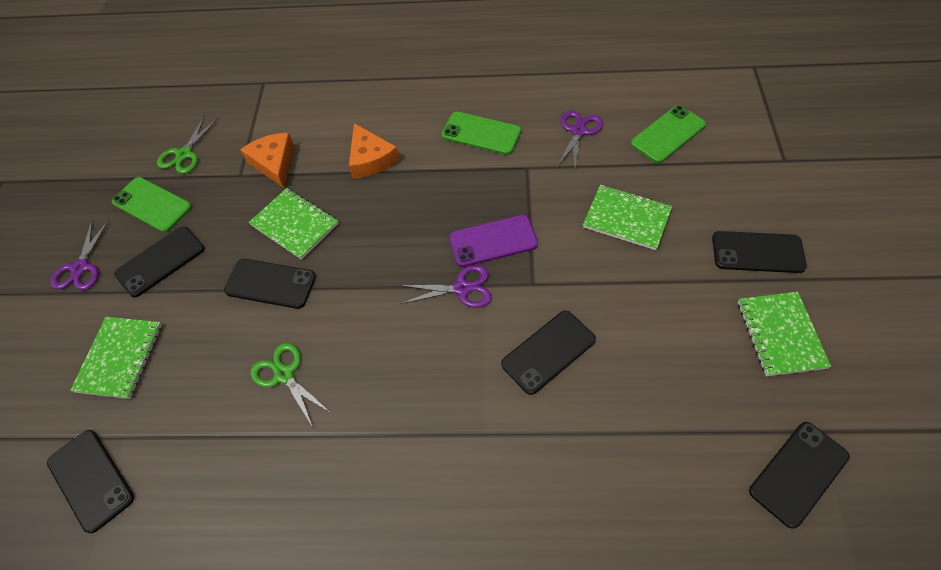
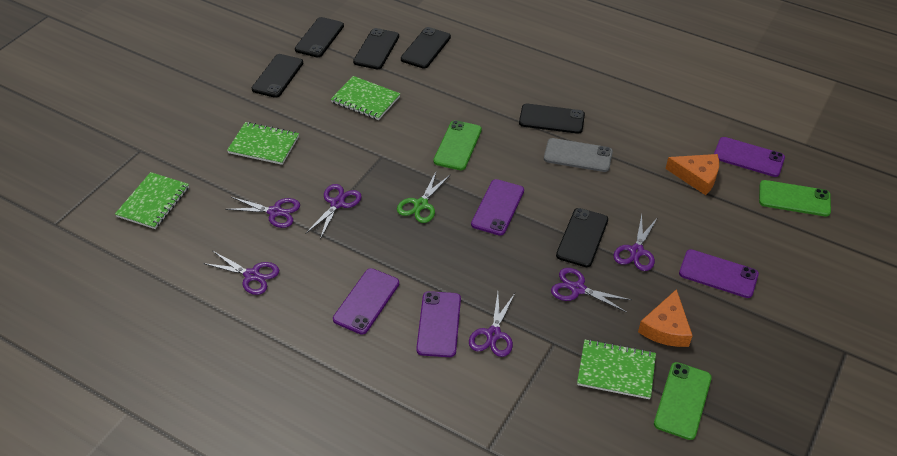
green scissors: [157,115,219,174] [251,343,331,427] = 2 -> [397,170,451,223] = 1
grey phone: none = 0 -> [544,138,613,172] = 1
purple phone: [449,215,538,267] = 1 -> [333,268,399,335] [416,291,461,357] [471,179,524,236] [679,249,759,298] [714,137,785,177] = 5
purple scissors: [50,219,109,290] [400,265,492,308] [557,110,603,171] = 3 -> [203,251,279,295] [225,197,300,228] [305,184,362,239] [469,293,515,357] [551,268,631,313] [614,214,658,271] = 6

